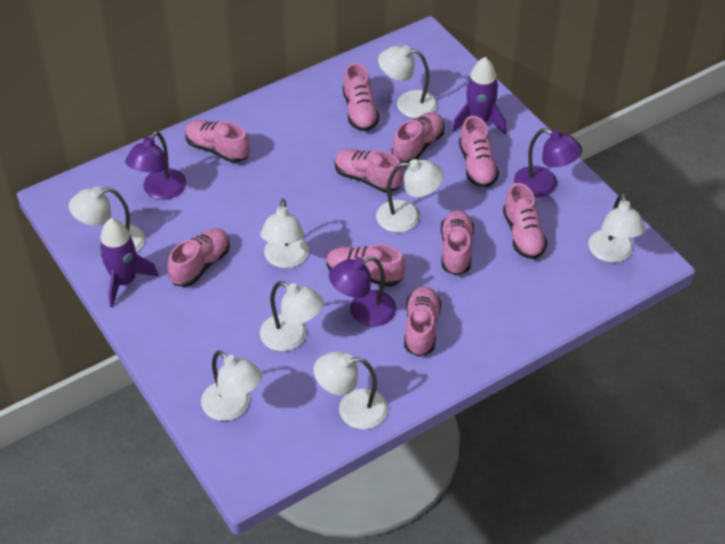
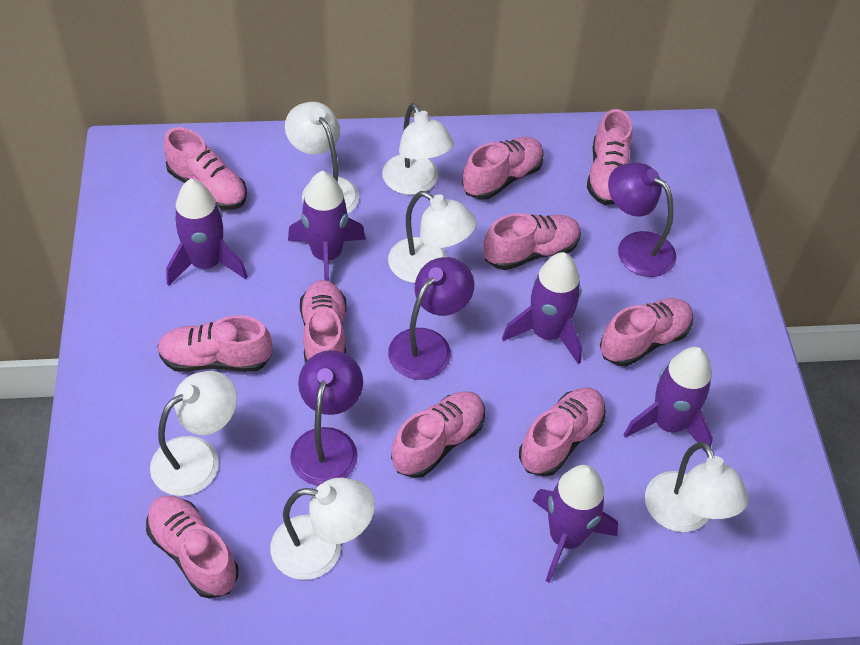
purple rocket: [99,218,158,307] [452,57,507,134] = 2 -> [166,179,248,286] [288,171,366,281] [502,252,582,364] [532,465,618,583] [624,347,713,453] = 5
white lamp: [69,187,145,253] [201,350,262,421] [260,281,324,351] [261,199,309,268] [314,352,388,430] [376,159,444,233] [378,45,438,119] [589,193,645,263] = 8 -> [150,371,237,496] [271,478,375,580] [285,102,359,214] [382,103,454,195] [388,191,477,283] [645,442,749,532] = 6

